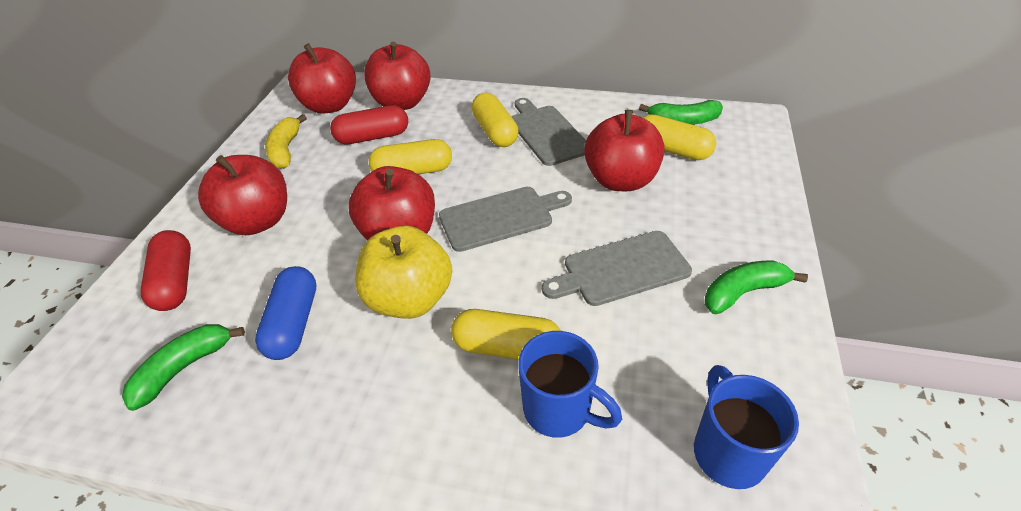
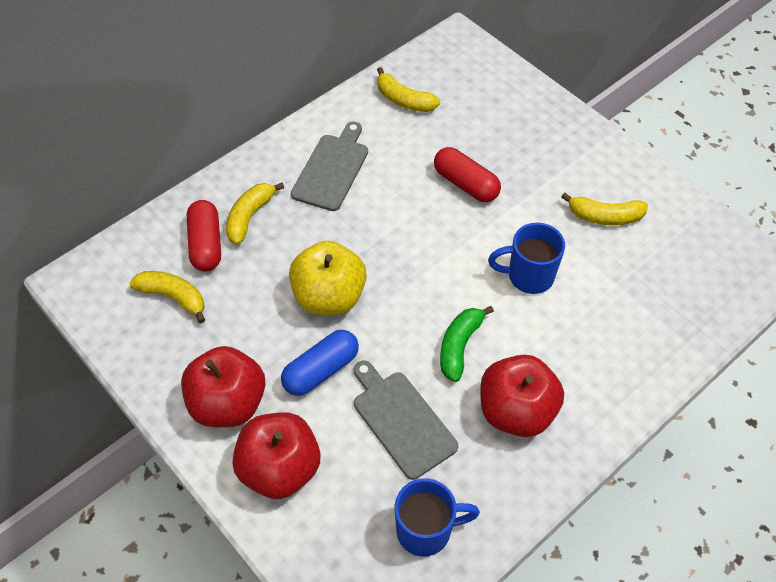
green banana: [122,324,245,411] [639,100,723,125] [705,260,808,314] = 3 -> [440,306,494,382] = 1
grey cutting board: [439,187,572,252] [511,98,586,166] [542,231,692,306] = 3 -> [291,121,368,211] [354,361,458,480] = 2
red apple: [198,155,287,235] [288,43,356,114] [349,166,435,241] [364,42,431,110] [584,110,665,191] = 5 -> [181,346,265,427] [233,412,320,499] [480,355,564,437] = 3
yellow banana: [265,114,307,169] = 1 -> [129,271,205,323] [226,183,284,245] [377,67,440,112] [561,193,648,225] = 4
yellow capsule: [369,139,452,174] [451,309,561,359] [471,93,519,147] [642,114,716,160] = 4 -> none = 0

